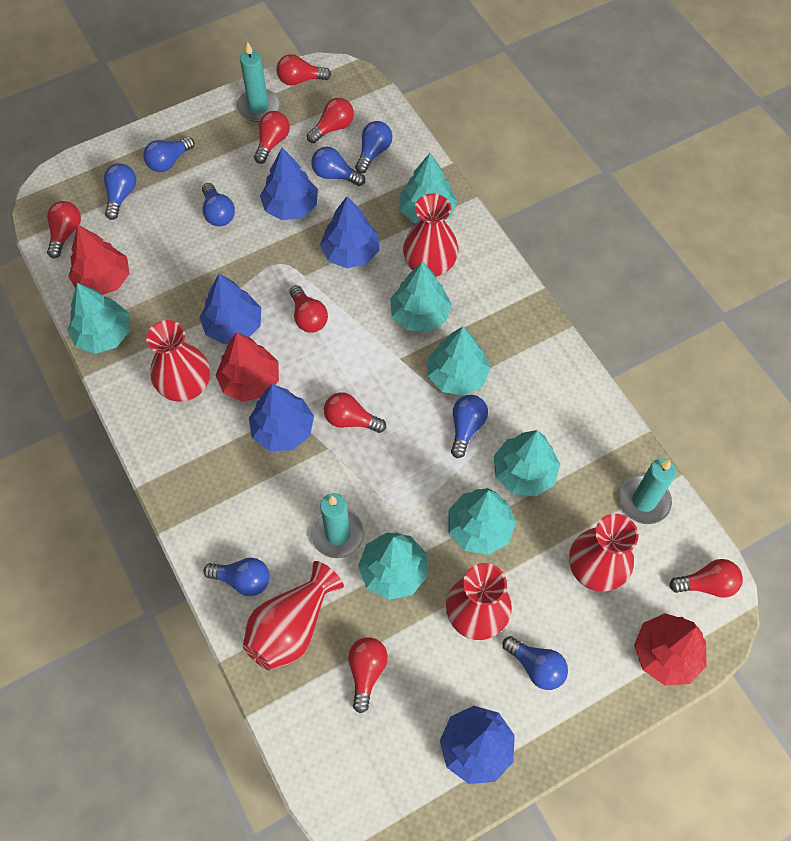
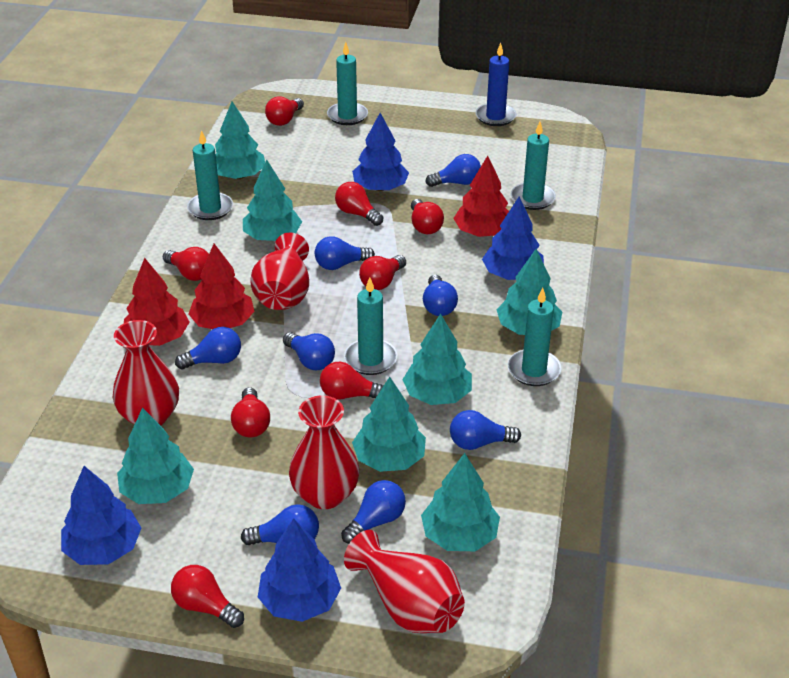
blue candle: none = 0 -> [475,43,517,126] = 1
blue tree: [200,274,261,344] [249,384,314,451] [260,148,318,220] [320,196,379,269] [440,706,515,784] = 5 -> [61,466,141,565] [258,518,341,622] [352,113,409,191] [482,197,544,280] = 4
red vase: [146,320,210,402] [243,561,344,670] [403,194,458,277] [446,563,512,640] [569,514,638,592] = 5 -> [113,320,179,425] [250,232,309,310] [289,395,359,509] [344,530,465,633] = 4
turquoise candle: [237,42,280,122] [311,493,365,558] [619,458,676,524] = 3 -> [187,130,233,220] [327,42,368,125] [344,277,397,375] [508,288,562,386] [511,122,556,210] = 5

